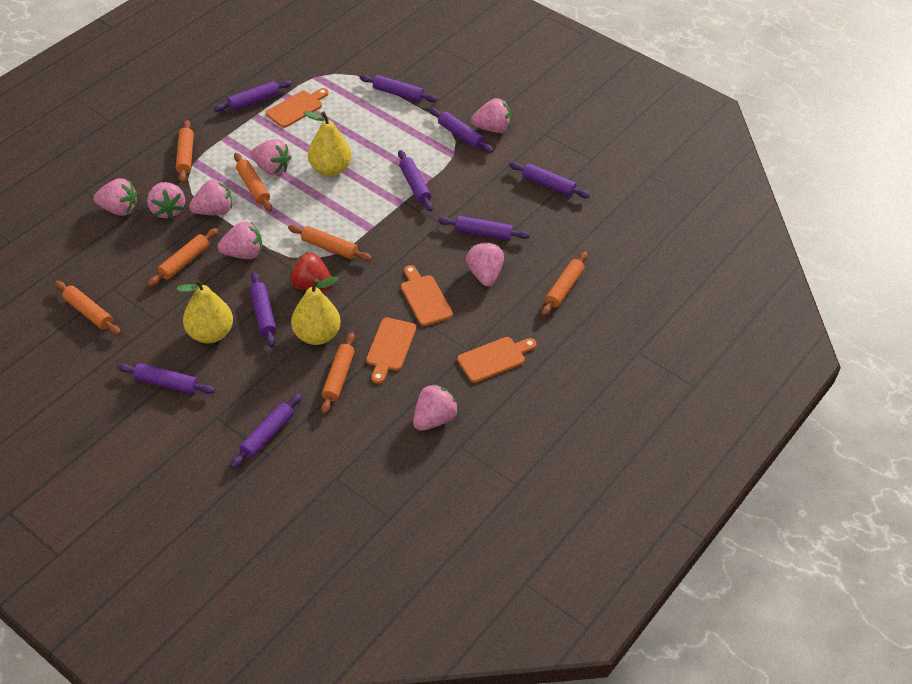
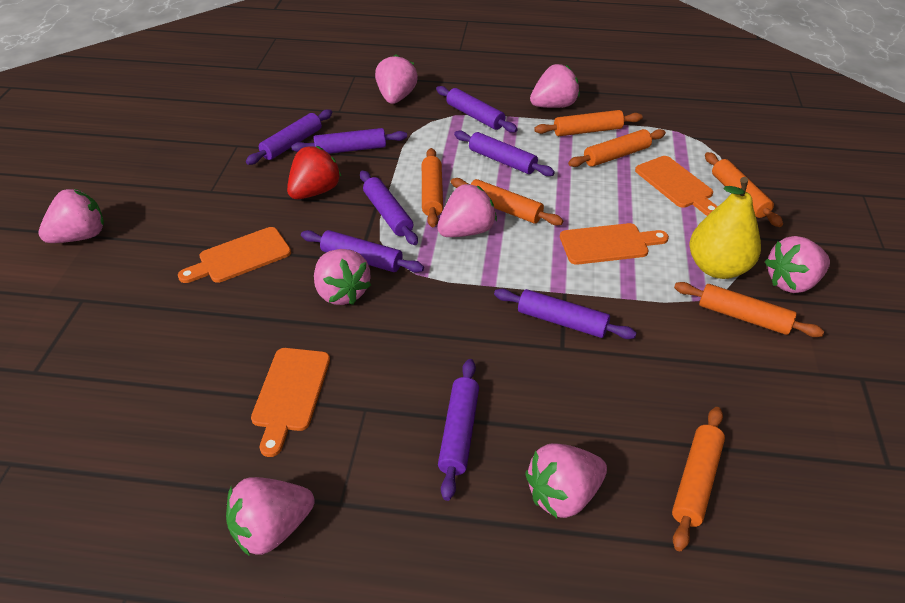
purple rolling pin: [117,363,215,394] [214,80,292,112] [230,394,302,468] [250,272,276,347] [360,75,437,102] [398,150,433,211] [430,108,494,153] [438,216,530,240] [509,162,590,198] = 9 -> [246,109,332,165] [291,128,407,154] [301,230,424,273] [360,171,418,245] [436,86,518,133] [438,359,479,501] [454,130,555,176] [494,289,637,339] = 8
yellow pear: [177,279,233,343] [291,276,341,345] [303,111,352,176] = 3 -> [690,177,761,279] = 1

